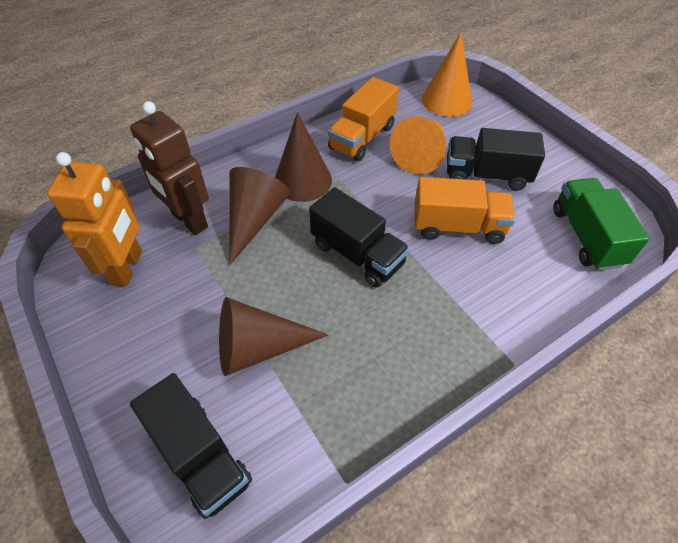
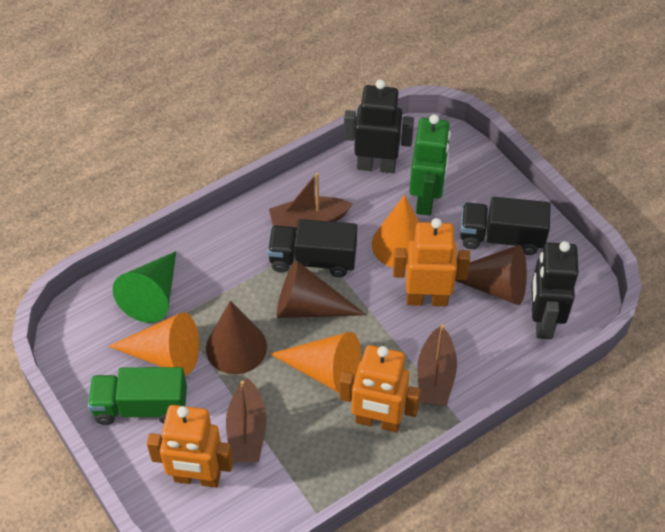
black robot: none = 0 -> [344,79,414,173] [531,241,579,339] = 2
black truck: [130,373,252,519] [309,187,410,288] [447,128,545,191] = 3 -> [267,219,357,277] [460,197,550,255] = 2
brown boat: none = 0 -> [226,378,267,462] [269,173,353,230] [417,324,457,406] = 3
brown robot: [130,101,209,235] = 1 -> none = 0
green cone: none = 0 -> [113,251,176,323] = 1
green robot: none = 0 -> [409,114,451,216] = 1
orange cone: [390,116,446,175] [422,32,472,117] = 2 -> [108,312,199,375] [270,332,361,393] [372,195,419,268] = 3
orange robot: [47,152,142,287] = 1 -> [147,405,233,488] [339,345,421,432] [393,218,470,306] = 3
orange truck: [328,77,399,161] [414,177,515,244] = 2 -> none = 0

